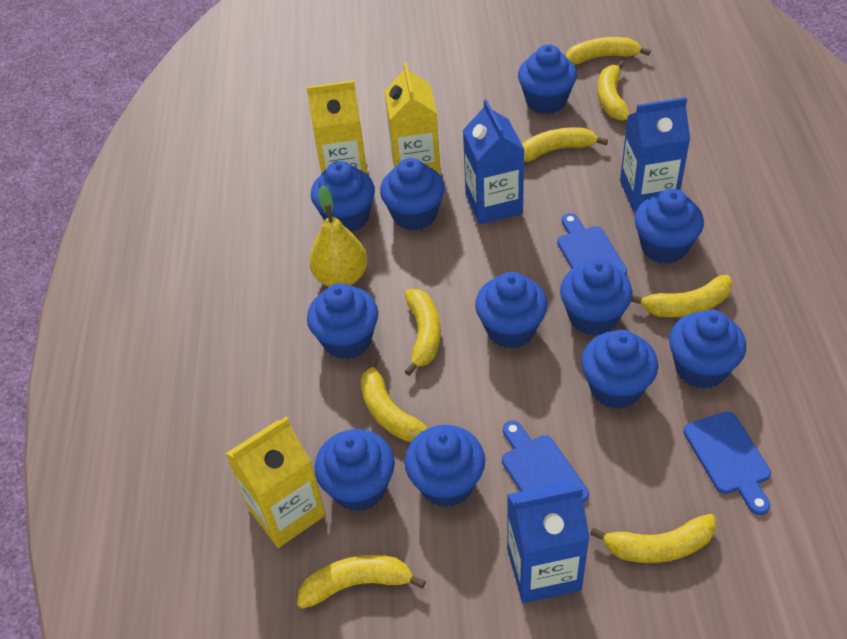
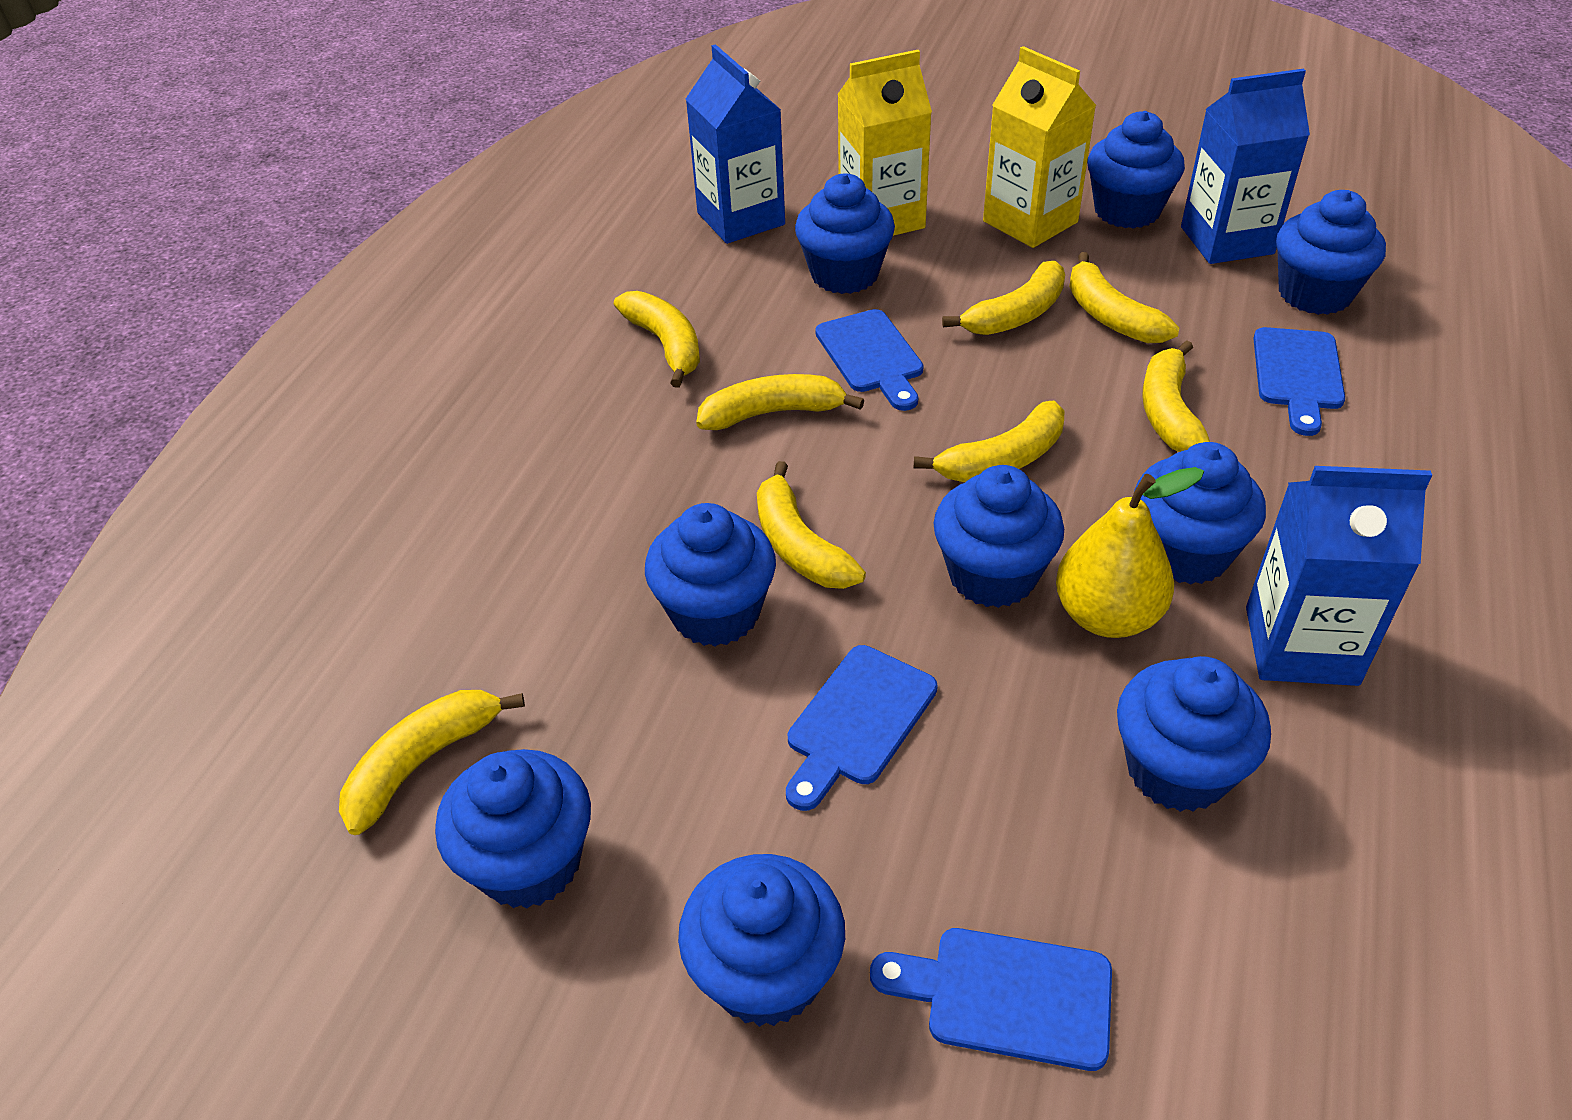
blue cupcake: [307,283,378,359] [311,161,375,232] [314,429,395,511] [380,158,445,231] [405,425,485,508] [475,272,547,349] [518,45,577,114] [560,259,633,336] [581,330,658,409] [635,188,704,264] [669,310,746,389] = 11 -> [435,749,591,909] [645,503,776,647] [678,854,845,1027] [795,173,895,294] [933,465,1064,608] [1087,111,1185,229] [1117,656,1271,812] [1134,442,1266,585] [1276,190,1386,315] = 9
blue cutting board: [502,420,589,502] [557,213,627,275] [683,411,771,515] = 3 -> [786,645,938,811] [815,309,924,411] [870,928,1112,1071] [1253,327,1345,436] = 4
yellow carton: [226,417,326,548] [307,80,368,175] [384,62,441,176] = 3 -> [837,50,932,236] [983,46,1097,248] = 2

